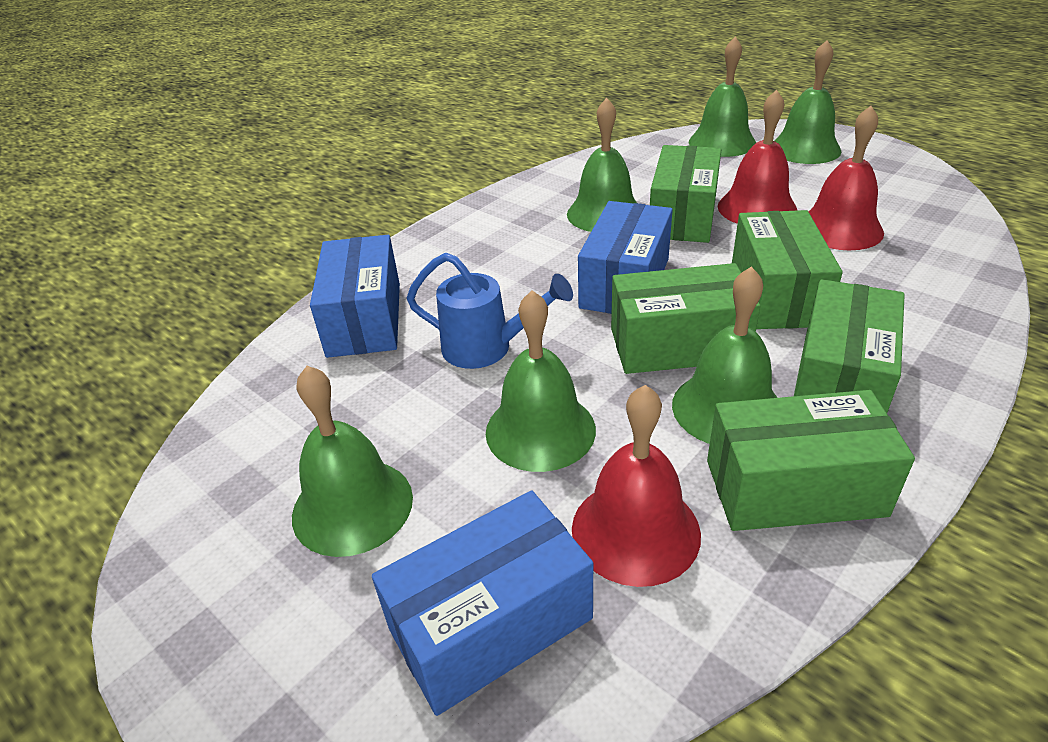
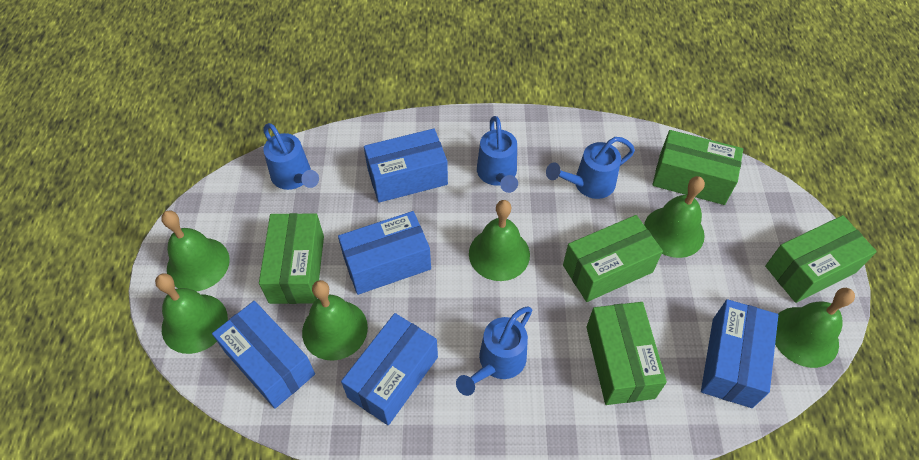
blue box: [310,235,400,358] [372,490,593,716] [578,201,673,314] = 3 -> [212,301,315,409] [338,211,431,295] [341,313,438,425] [364,129,448,203] [701,299,778,408] = 5
blue watering can: [407,253,573,369] = 1 -> [263,123,319,190] [456,306,532,396] [477,116,518,193] [546,137,635,199] = 4
red bell: [572,385,701,587] [718,90,797,224] [809,106,884,250] = 3 -> none = 0

